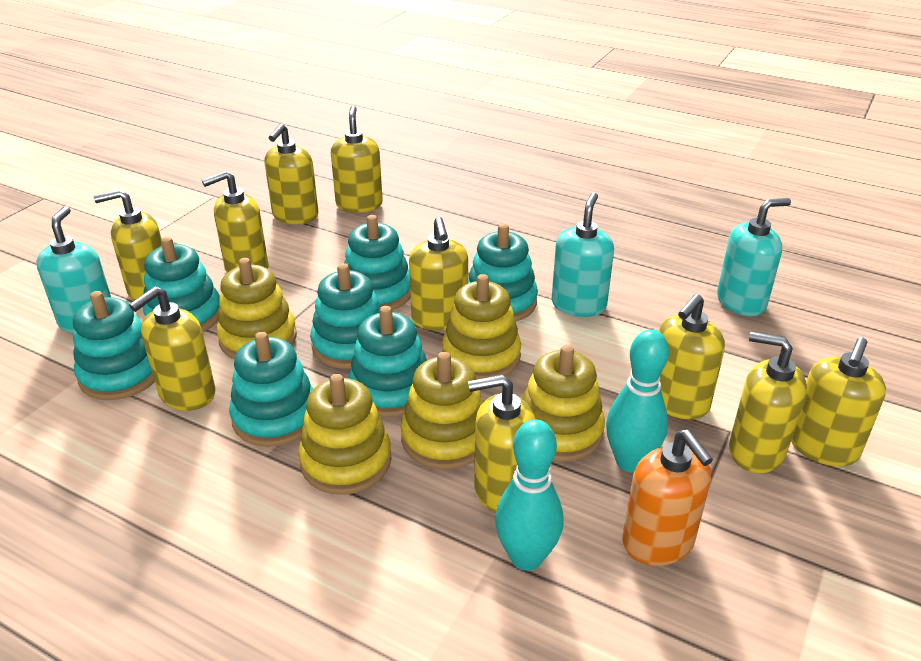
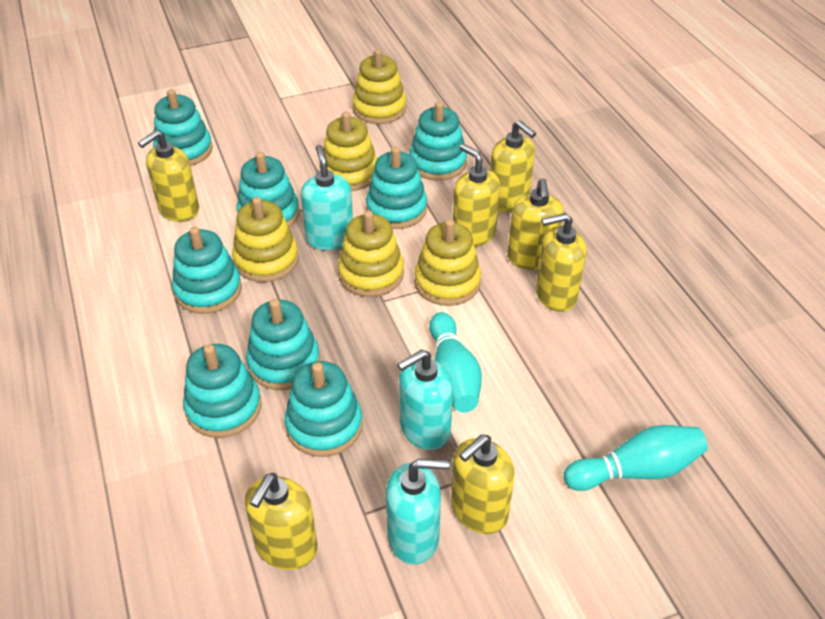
orange soap dispenser: [622,430,713,566] = 1 -> none = 0
turquoise stacking toy: [73,291,155,400] [143,237,220,332] [229,332,313,447] [310,263,381,369] [344,215,411,310] [349,306,427,417] [468,224,538,321] = 7 -> [153,89,213,166] [172,227,242,314] [183,344,261,438] [237,152,300,227] [246,299,320,390] [285,361,363,457] [366,147,427,229] [409,102,467,181] = 8
yellow soap dispenser: [94,189,162,301] [129,286,215,411] [202,171,269,273] [264,123,318,224] [331,106,383,213] [409,217,468,331] [468,375,536,513] [658,294,725,419] [729,331,807,473] [791,337,886,467] = 10 -> [138,130,199,222] [245,473,318,570] [451,434,515,534] [453,144,500,247] [490,120,536,212] [507,178,564,270] [536,213,587,312] = 7

